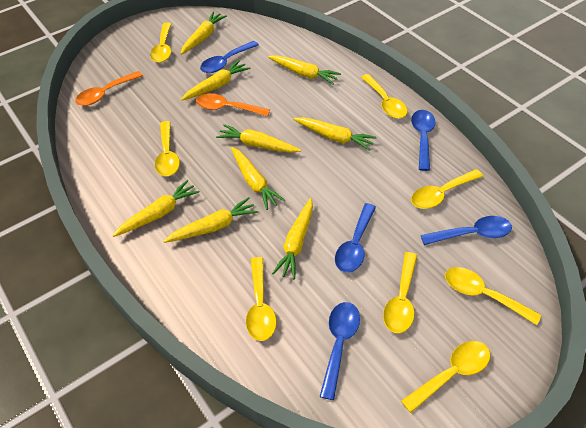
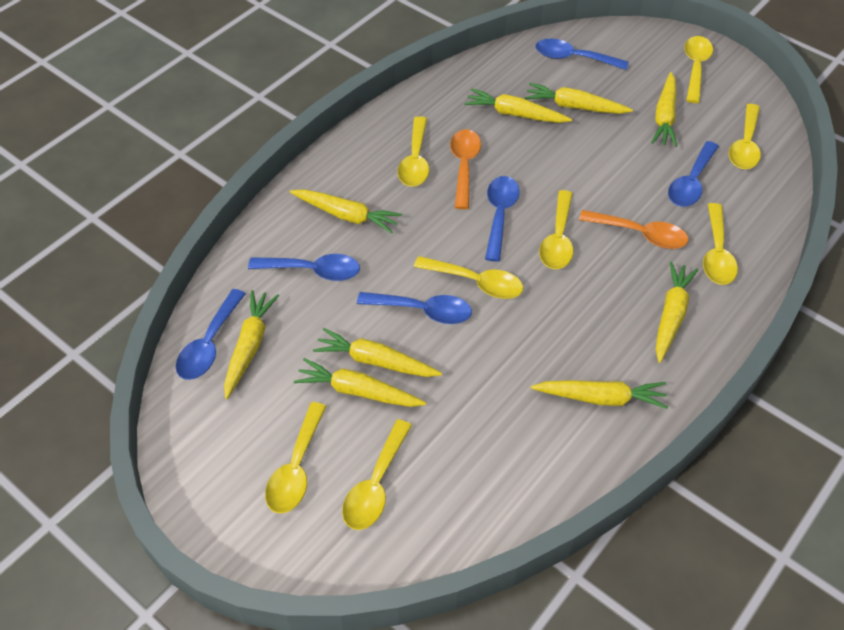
blue spoon: [200,41,259,73] [319,302,360,400] [335,203,376,273] [411,110,435,171] [421,216,512,245] = 5 -> [176,289,246,380] [248,254,360,281] [357,292,472,324] [485,176,520,262] [535,39,629,70] [668,141,719,207] = 6

